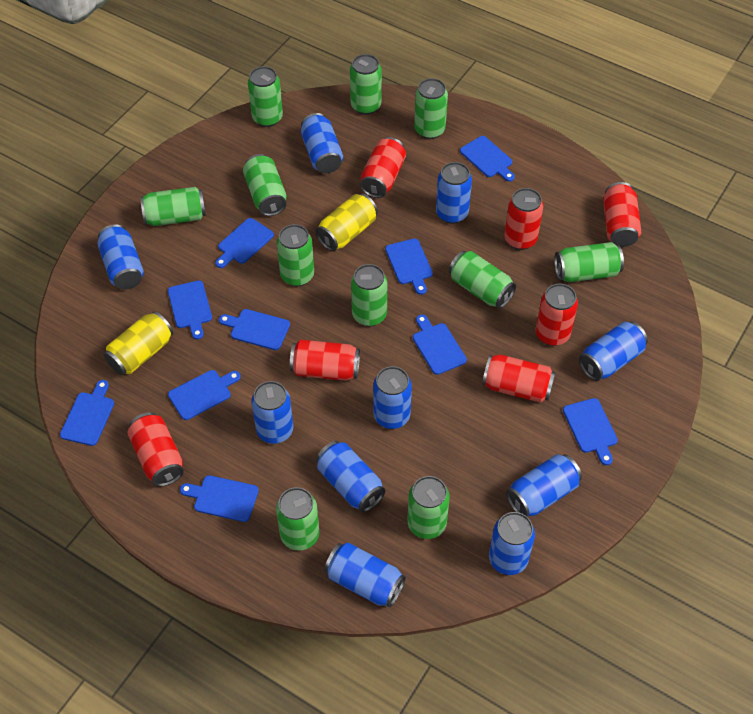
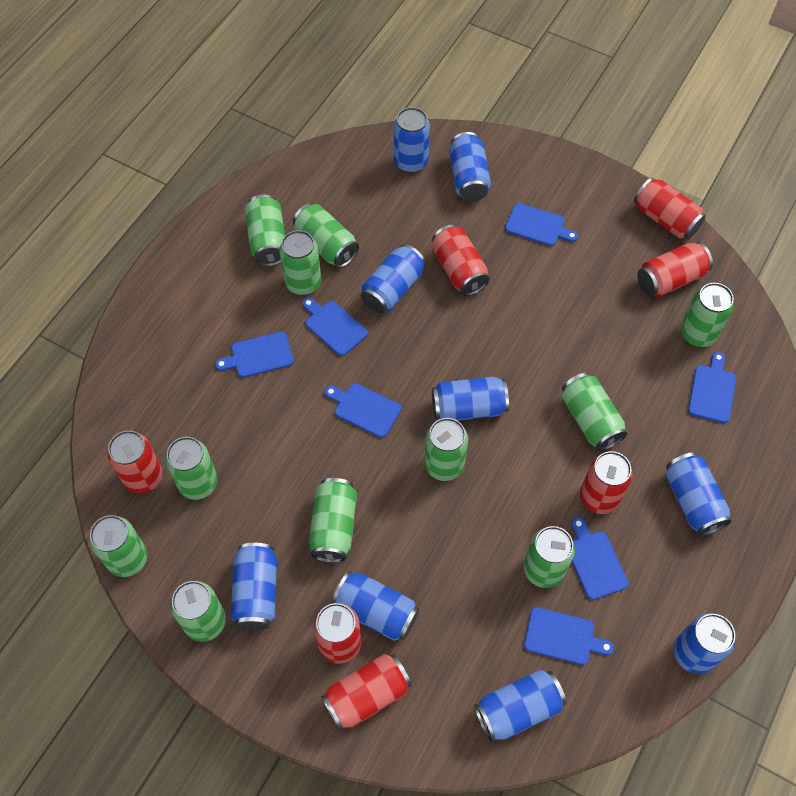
blue can: [97,224,144,290] [251,381,293,444] [301,113,343,173] [316,441,386,512] [324,543,406,608] [373,366,412,429] [436,162,472,224] [489,512,535,575] [506,454,582,517] [579,322,648,381] = 10 -> [230,543,277,630] [332,571,419,641] [361,244,426,313] [394,107,430,173] [432,377,509,421] [449,132,491,201] [474,670,566,742] [665,452,732,536] [674,613,736,674] = 9
blue cutting board: [60,380,114,446] [168,280,212,340] [168,370,241,420] [180,475,259,522] [215,218,274,268] [219,309,290,350] [385,238,433,295] [413,315,467,375] [460,136,515,182] [563,398,618,465] = 10 -> [215,331,294,378] [302,297,368,356] [324,383,402,438] [505,203,578,246] [524,607,614,665] [571,517,629,600] [688,352,736,423] = 7
yellow can: [104,311,173,375] [316,194,378,251] = 2 -> none = 0

